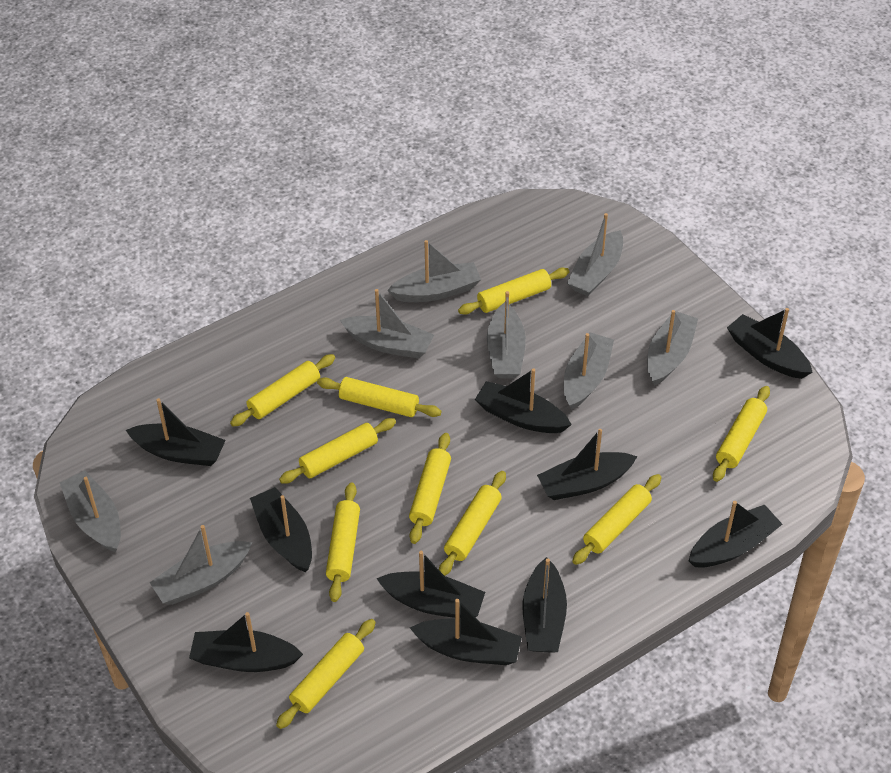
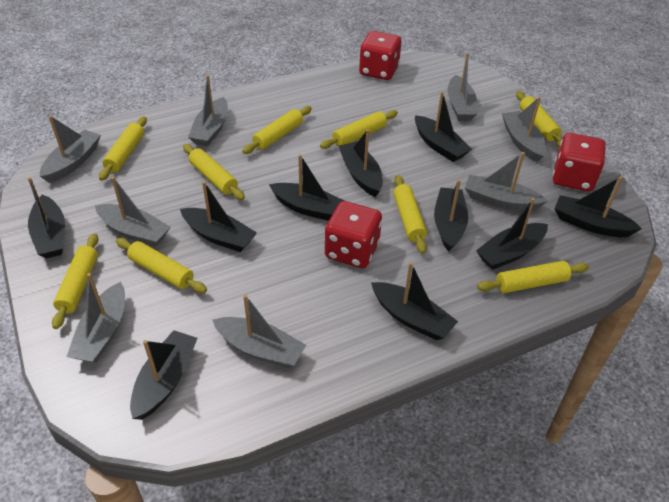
red dice: none = 0 -> [325,201,382,268] [359,31,401,80] [553,133,606,191] = 3
yellow rolling pin: [230,354,335,427] [276,619,376,729] [279,418,396,484] [317,377,442,417] [326,483,360,602] [409,433,451,544] [439,471,506,576] [458,268,570,315] [572,474,662,565] [713,386,770,482] = 10 -> [52,233,99,329] [99,116,147,181] [116,238,207,293] [183,144,245,200] [242,106,312,154] [320,110,398,149] [393,175,427,254] [477,261,589,293] [516,91,563,147] = 9

